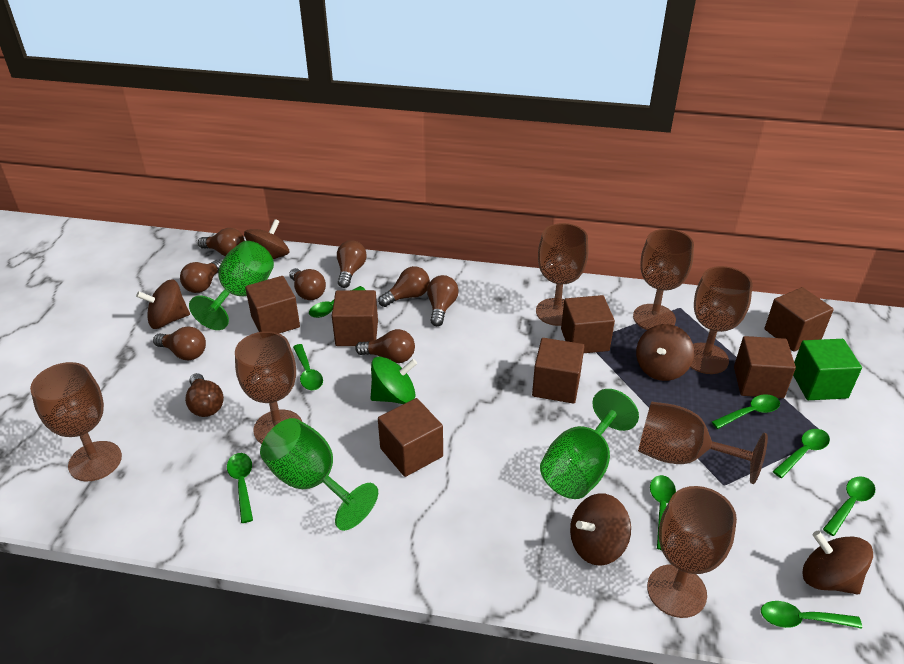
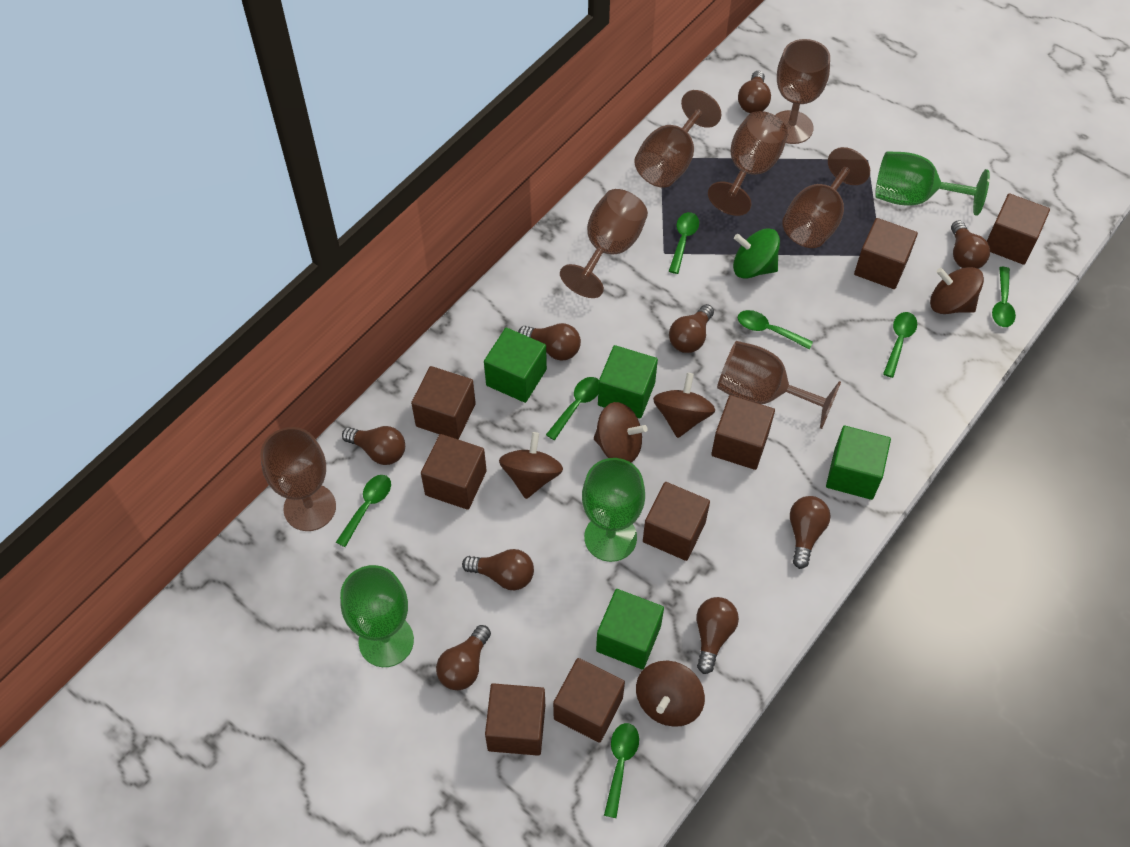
brown cube: [245,276,300,333] [332,290,378,346] [378,398,443,477] [532,338,584,404] [561,295,615,353] [734,336,796,399] [764,287,834,352] = 7 -> [411,366,476,439] [421,434,487,510] [485,683,545,756] [553,658,625,743] [643,482,710,561] [711,395,775,470] [854,218,918,289] [987,193,1050,265] = 8
green cube: [793,339,862,400] = 1 -> [484,328,547,403] [596,589,664,669] [598,345,658,418] [826,426,891,500] = 4
green spoon: [227,453,253,523] [293,344,323,390] [309,286,365,318] [650,475,676,550] [712,394,780,429] [761,601,862,629] [773,429,830,478] [823,476,875,536] = 8 -> [336,475,391,547] [546,377,599,440] [604,723,639,818] [669,212,699,274] [738,310,813,349] [883,312,917,378] [992,267,1016,327] = 7

